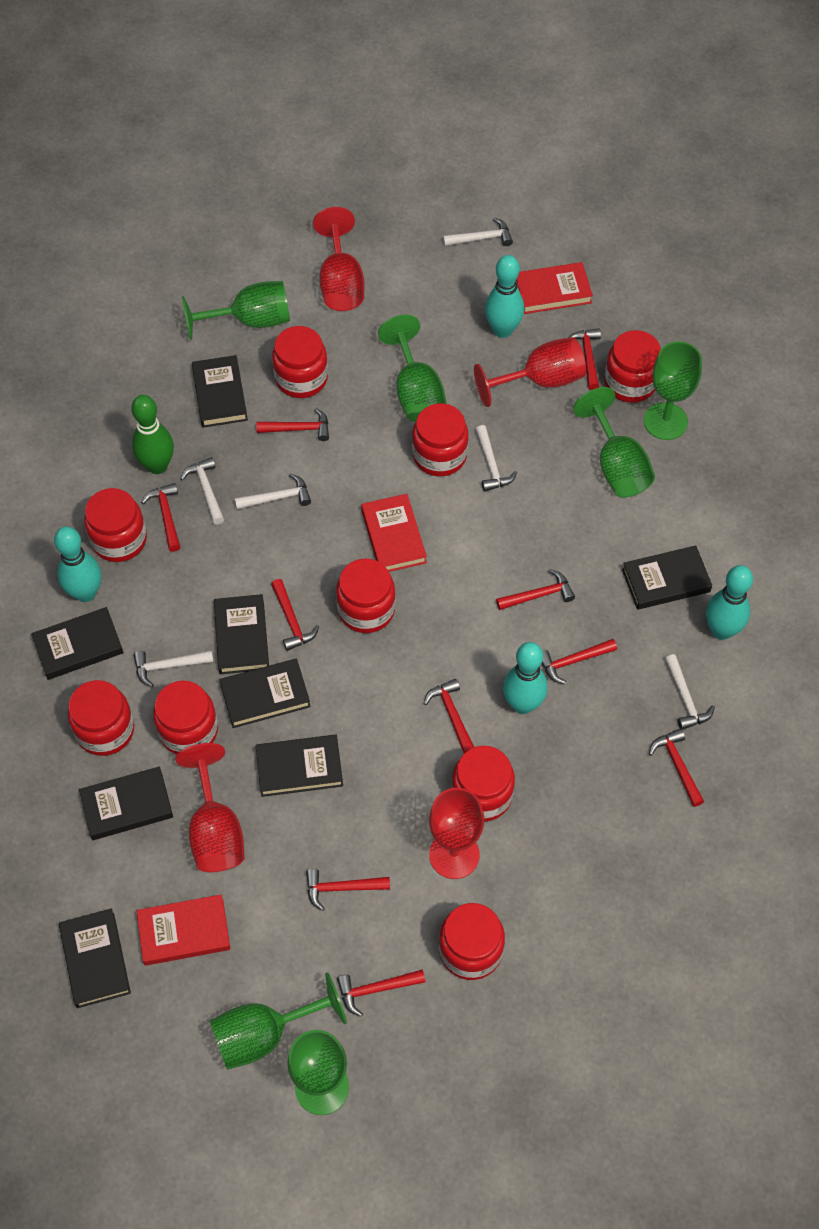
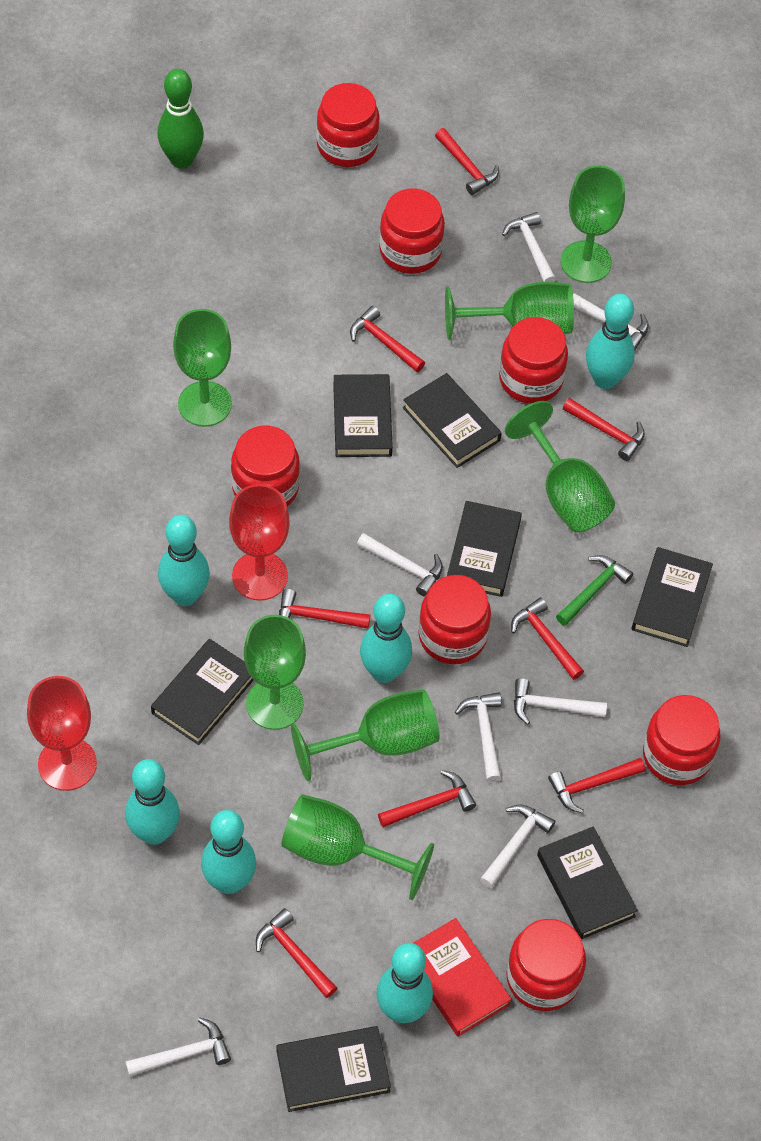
black book: [31,607,124,680] [59,909,131,1008] [79,767,173,840] [192,355,248,428] [214,594,269,674] [220,659,311,728] [255,734,343,797] [622,545,712,610] = 8 -> [151,639,254,745] [277,1026,391,1112] [333,374,393,457] [403,373,501,468] [447,501,522,597] [537,826,638,939] [632,547,713,647] = 7
green goblet: [182,281,290,340] [210,972,347,1070] [287,1030,349,1115] [378,315,447,422] [573,387,655,497] [644,341,702,440] = 6 -> [173,309,232,427] [244,615,306,730] [281,794,434,900] [291,689,440,781] [445,282,574,340] [505,401,615,532] [560,166,625,283] = 7
green hammer: none = 0 -> [556,555,633,626] = 1
red book: [137,895,230,966] [361,494,427,572] [516,262,593,314] = 3 -> [414,918,512,1037] = 1
red goblet: [175,743,245,872] [313,207,364,311] [429,788,484,879] [474,337,586,407] = 4 -> [27,676,97,791] [229,484,290,601] = 2
red hammer: [141,483,180,552] [256,408,329,441] [271,579,319,651] [306,869,390,911] [337,970,425,1017] [424,679,474,753] [496,569,575,610] [542,639,617,684] [568,328,601,390] [649,728,704,807] = 10 -> [256,908,337,998] [279,589,371,629] [350,306,425,372] [378,770,476,827] [435,128,499,195] [511,597,584,680] [548,758,645,813] [563,398,645,461] = 8
red jar: [68,680,134,756] [84,488,147,562] [153,681,218,755] [272,326,328,398] [336,559,396,633] [412,403,469,477] [439,903,505,980] [452,746,515,822] [604,330,661,403] = 9 -> [231,426,300,507] [316,83,380,167] [379,189,445,274] [419,575,491,664] [499,317,568,404] [506,919,586,1011] [643,695,720,785] = 7
turquoise bowling pin: [54,526,101,602] [485,255,524,338] [503,642,548,714] [706,565,753,640] = 4 -> [125,759,180,845] [158,515,210,606] [201,810,256,894] [360,594,412,683] [376,943,433,1023] [586,294,635,389] = 6
white hammer: [133,650,214,687] [180,457,224,525] [235,473,311,510] [443,218,513,246] [475,425,517,492] [665,654,715,730] = 6 -> [125,1018,231,1077] [357,533,443,597] [455,692,502,782] [480,805,555,888] [502,212,556,282] [514,678,607,725] [573,293,649,350] = 7

